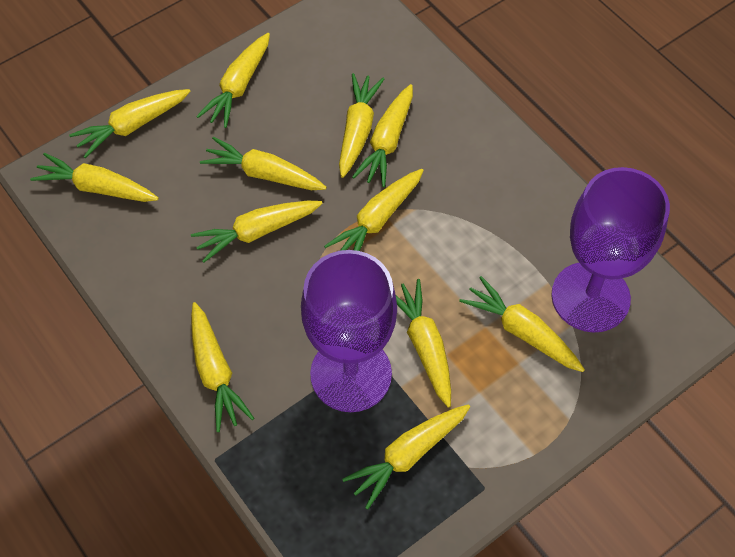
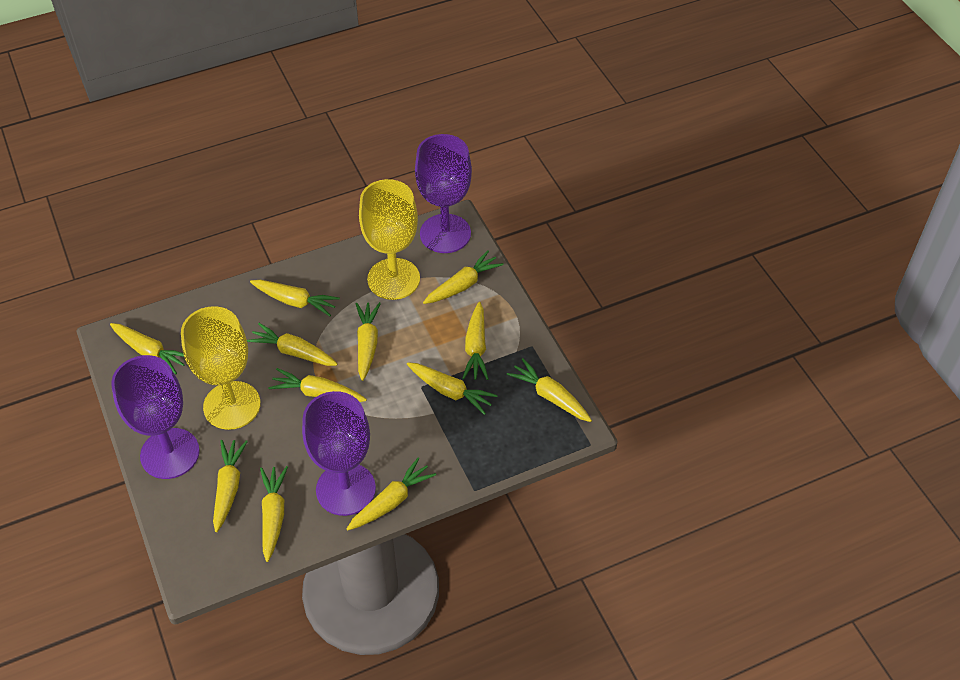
purple goblet: [301,250,397,412] [551,167,670,333] = 2 -> [111,355,200,479] [302,391,376,516] [415,134,472,253] = 3
yellow goblet: none = 0 -> [181,306,261,430] [359,179,420,300] = 2

